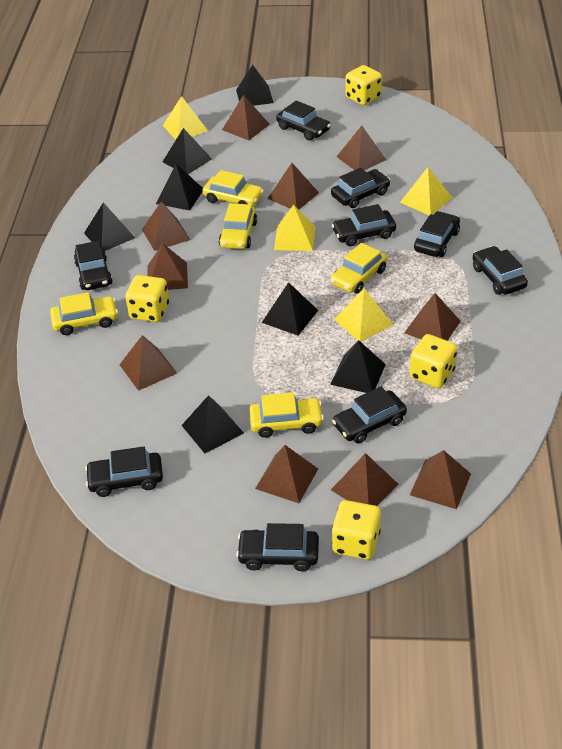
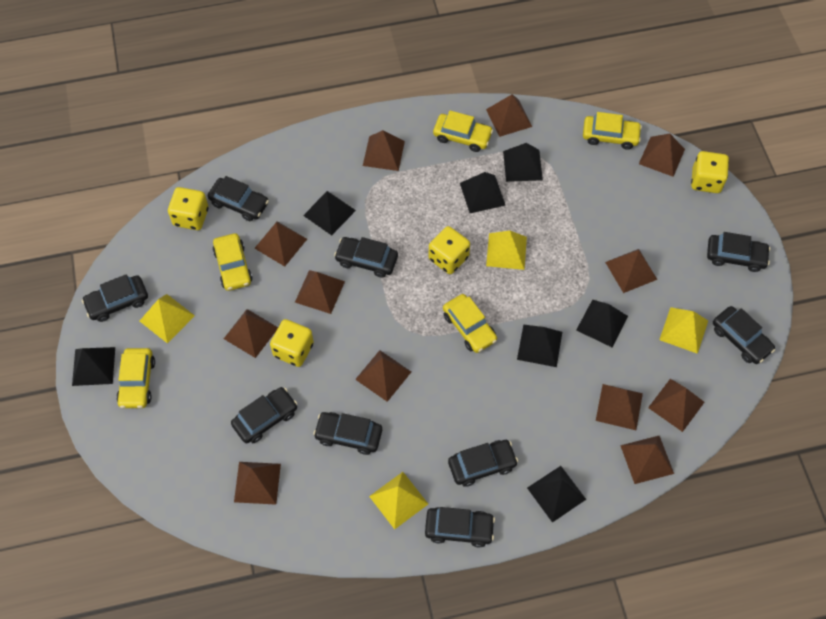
brown pyramid: [119,335,177,391] [142,201,191,251] [147,243,188,290] [222,95,270,140] [255,445,318,503] [267,163,319,210] [331,453,399,506] [337,126,386,170] [404,293,461,341] [410,450,471,509] = 10 -> [224,309,278,358] [234,462,281,505] [254,221,307,267] [295,270,345,314] [355,350,411,402] [363,130,405,171] [486,94,532,137] [596,384,643,430] [605,249,657,293] [620,436,674,484] [639,134,685,177] [648,379,705,432] = 12

